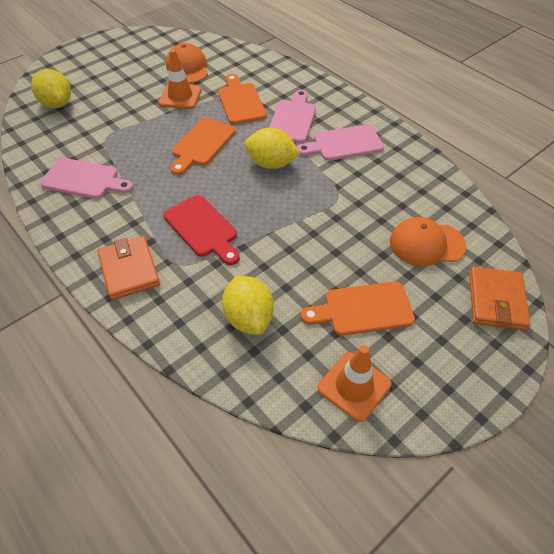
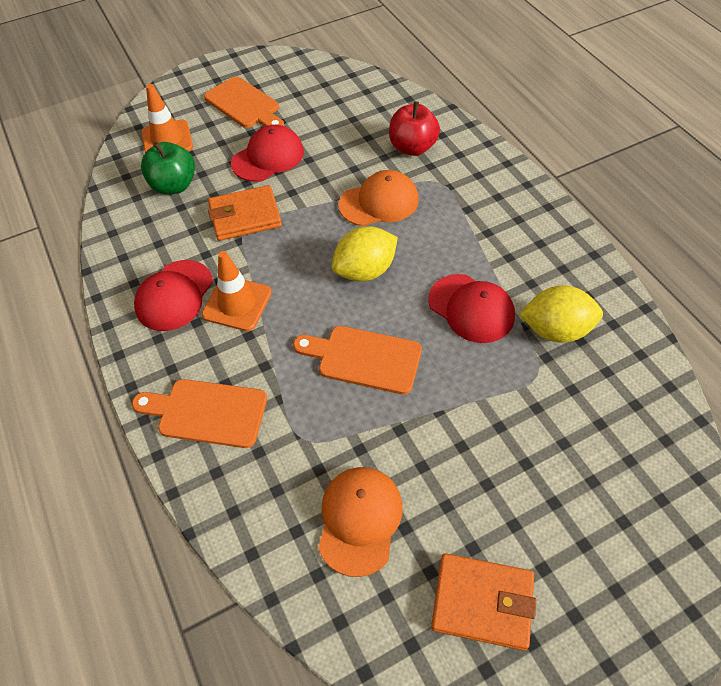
green apple: none = 0 -> [141,142,195,195] = 1
pink cutting board: [40,158,133,199] [269,90,316,143] [297,124,384,161] = 3 -> none = 0
red apple: none = 0 -> [389,101,440,156] = 1
red cap: none = 0 -> [134,260,213,331] [231,125,304,182] [428,274,515,343] = 3
red cutting board: [163,195,240,265] = 1 -> none = 0
yellow lemon: [31,69,71,108] [222,276,274,335] [244,128,300,169] = 3 -> [332,226,398,282] [519,285,603,343] = 2

